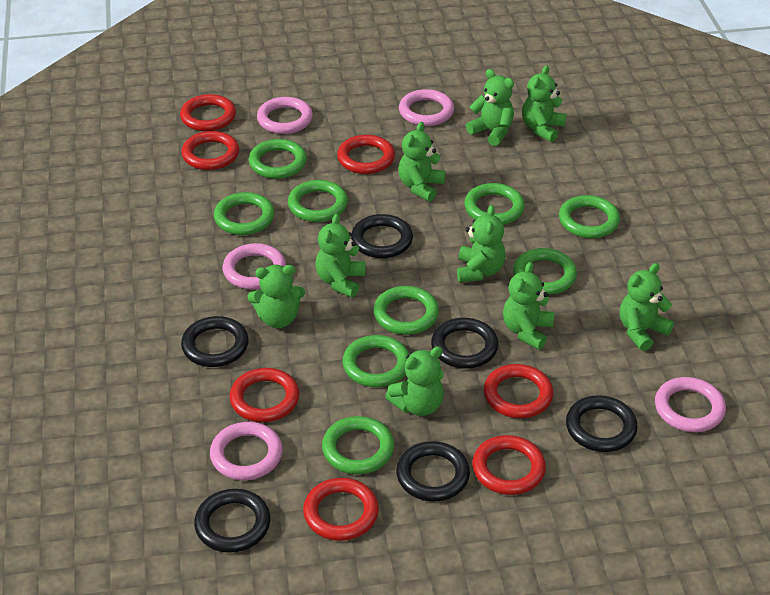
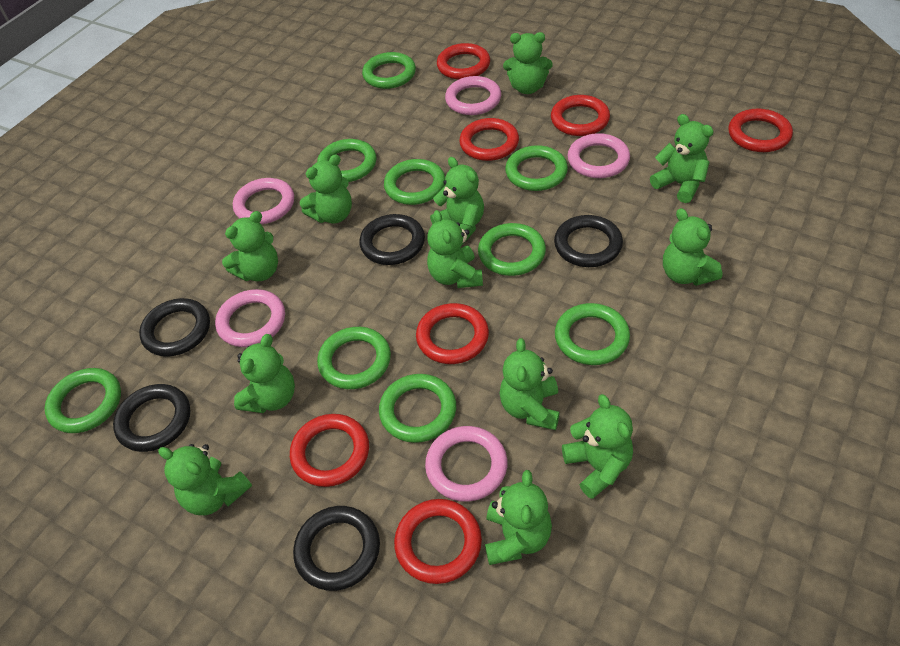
black ring: [181,316,249,367] [194,489,271,553] [351,214,413,258] [396,441,470,501] [431,318,498,369] [566,395,638,452] = 6 -> [113,384,190,452] [139,298,210,357] [293,506,380,591] [360,214,425,265] [554,215,623,267] = 5
green teddy bear: [248,265,305,328] [315,214,365,298] [385,346,444,416] [399,122,446,202] [457,205,506,282] [466,69,514,146] [503,262,554,349] [522,65,566,142] [620,263,674,351] = 9 -> [158,444,252,515] [222,211,278,281] [234,334,295,413] [300,154,352,224] [427,210,483,288] [430,157,484,245] [485,470,552,565] [499,338,560,430] [503,32,553,94] [562,394,633,499] [650,114,714,203] [663,208,723,286] = 12

